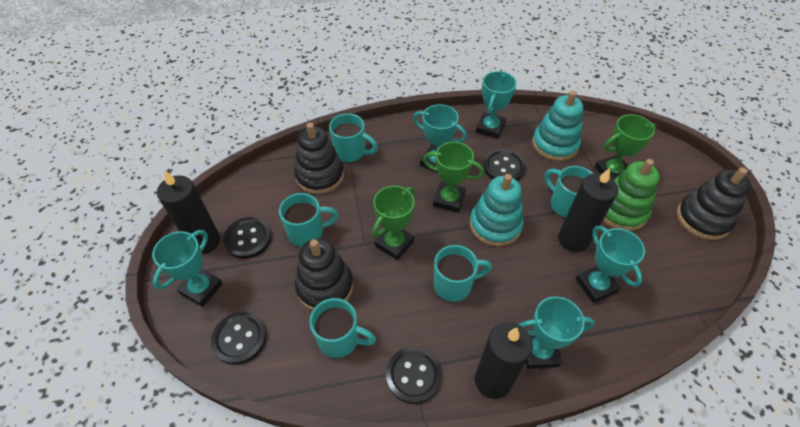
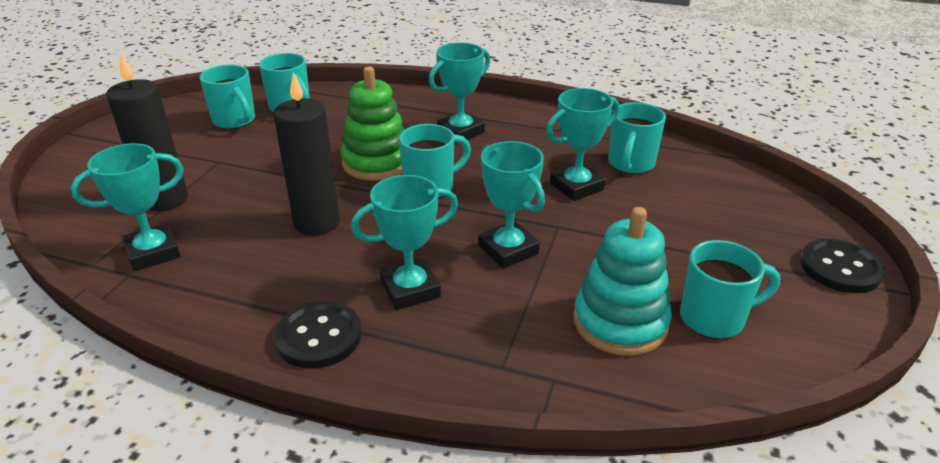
black button: [211,312,267,365] [223,217,272,259] [386,347,442,404] [483,149,526,181] = 4 -> [274,301,361,369] [800,238,885,293] = 2
black candle: [157,170,220,254] [475,322,533,399] [558,168,618,252] = 3 -> [106,54,188,211] [274,72,340,235] = 2
black stacking toy: [294,123,344,194] [295,238,353,311] [677,167,751,240] = 3 -> none = 0
green trophy: [372,186,415,260] [423,142,485,213] [595,114,657,180] = 3 -> none = 0
turquoise stacking toy: [470,174,524,247] [532,91,583,161] = 2 -> [573,207,672,356] = 1

